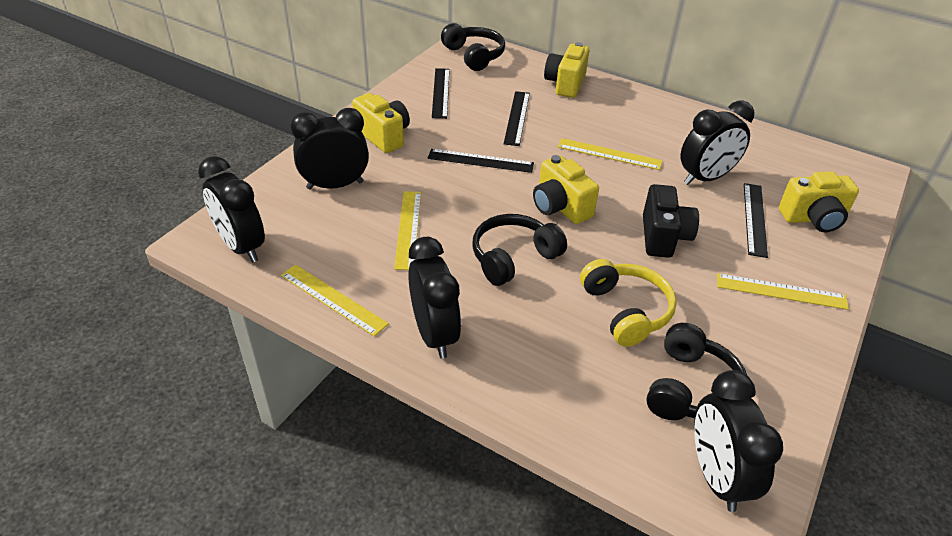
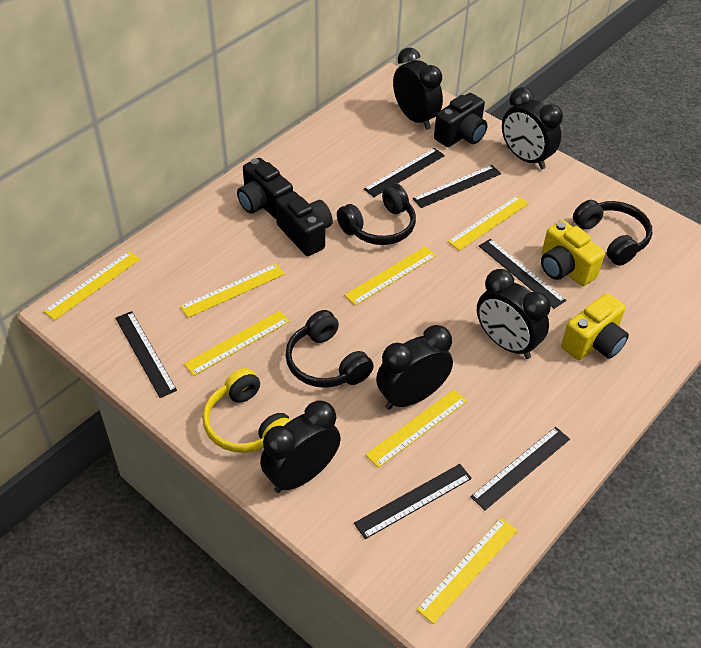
black camera: [643,184,699,258] = 1 -> [237,158,293,219] [276,191,333,256] [434,93,487,147] = 3
black ruler: [428,149,534,173] [432,68,450,119] [504,91,530,146] [744,183,768,258] = 4 -> [115,311,177,398] [354,464,472,539] [364,148,445,197] [412,165,501,208] [470,427,570,510] [479,239,566,309] = 6
yellow camera: [352,93,410,153] [533,155,599,224] [544,42,590,98] [779,171,859,232] = 4 -> [541,220,605,286] [561,293,629,360] = 2
yellow ruler: [281,265,389,336] [394,191,421,270] [558,138,663,170] [717,273,849,310] = 4 -> [44,251,140,320] [180,264,285,318] [184,311,290,376] [344,247,436,306] [365,389,467,468] [417,518,518,624] [448,195,529,251] = 7

